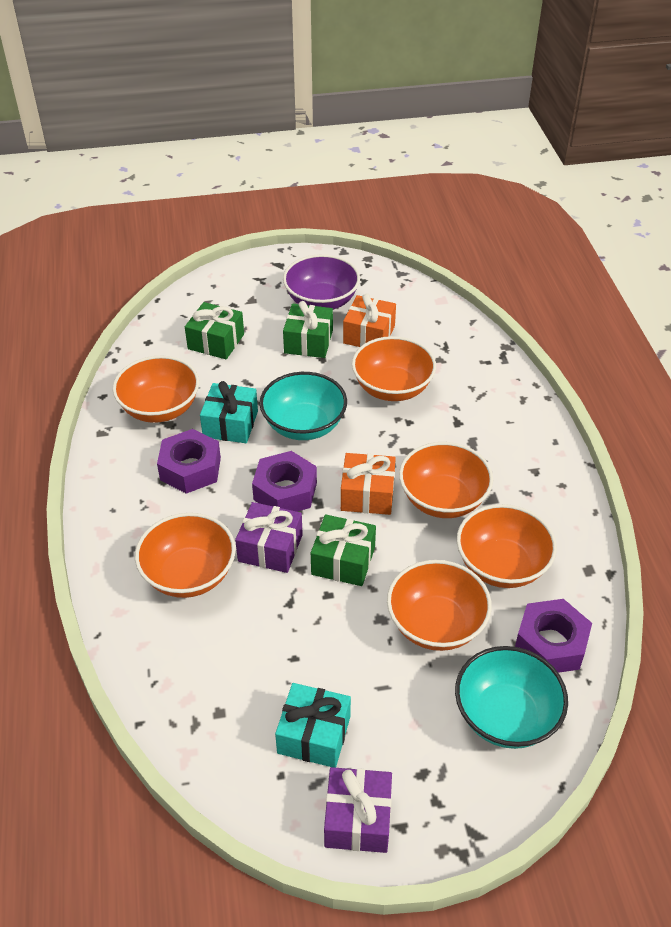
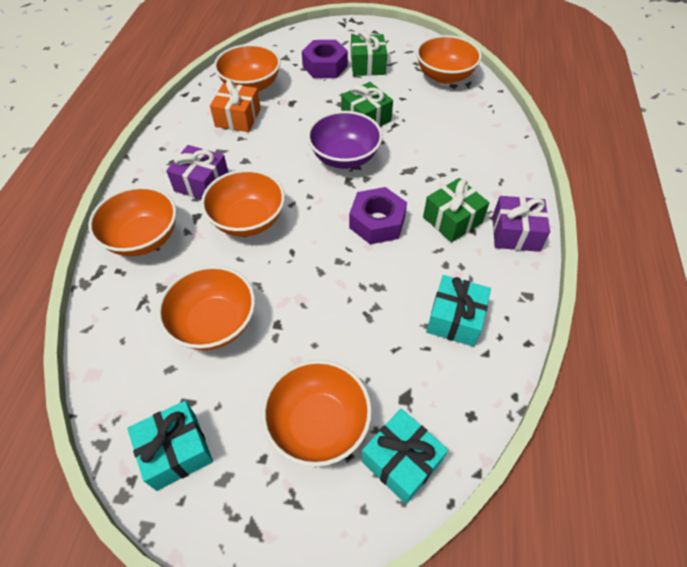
orange gift: [341,453,396,515] [343,293,396,347] = 2 -> [210,80,261,132] = 1
purple nut: [157,429,221,494] [252,451,317,512] [515,599,592,673] = 3 -> [302,40,348,78] [349,187,407,244] = 2
turquoise bowl: [259,372,347,440] [455,646,568,749] = 2 -> none = 0
turquoise gift: [200,381,258,443] [275,683,351,768] = 2 -> [127,401,213,491] [361,409,448,504] [426,275,491,347] = 3

